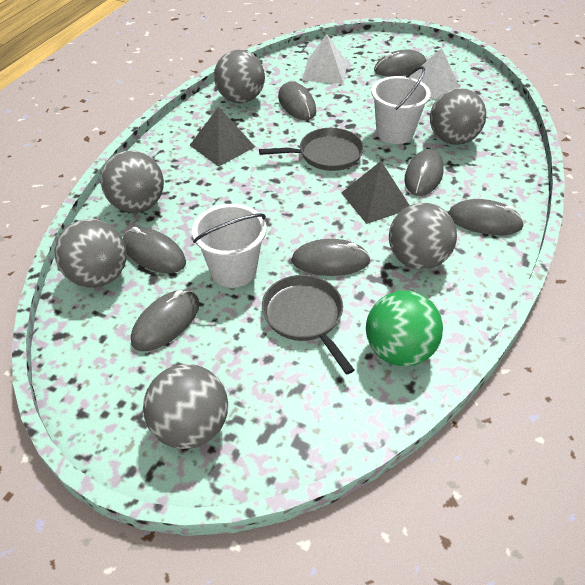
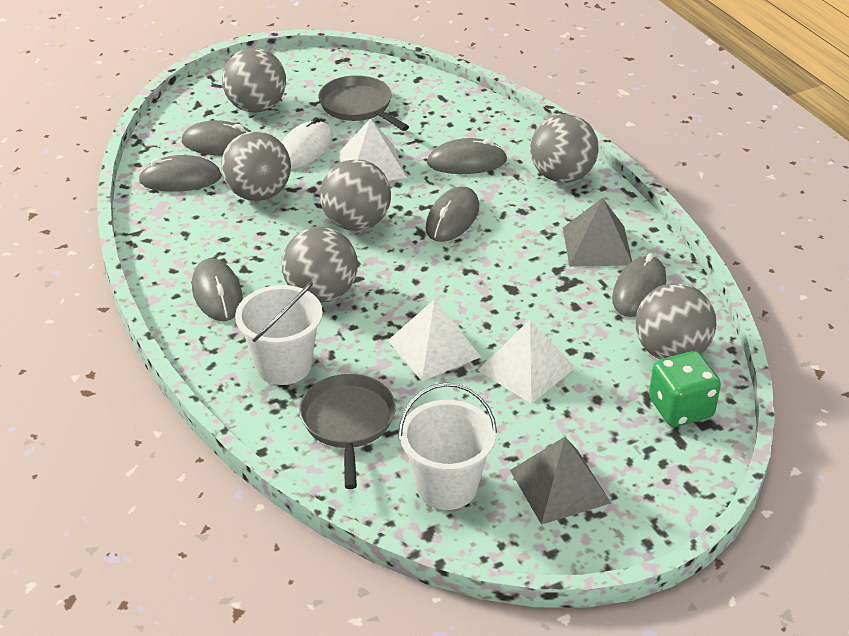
green ball: [366,291,443,367] = 1 -> none = 0
green dice: none = 0 -> [649,351,721,427] = 1
grey mouse: [123,227,186,273] [131,290,200,351] [278,82,316,120] [291,239,371,276] [374,50,427,76] [404,149,444,196] [448,199,524,235] = 7 -> [138,155,222,192] [182,120,252,156] [192,258,243,321] [426,186,479,242] [427,138,507,174] [612,253,666,317] = 6
white mouse: none = 0 -> [281,117,333,169] = 1
white pyramid: [302,34,347,84] [409,48,460,99] = 2 -> [338,118,407,181] [388,299,481,381] [478,320,576,404] = 3

